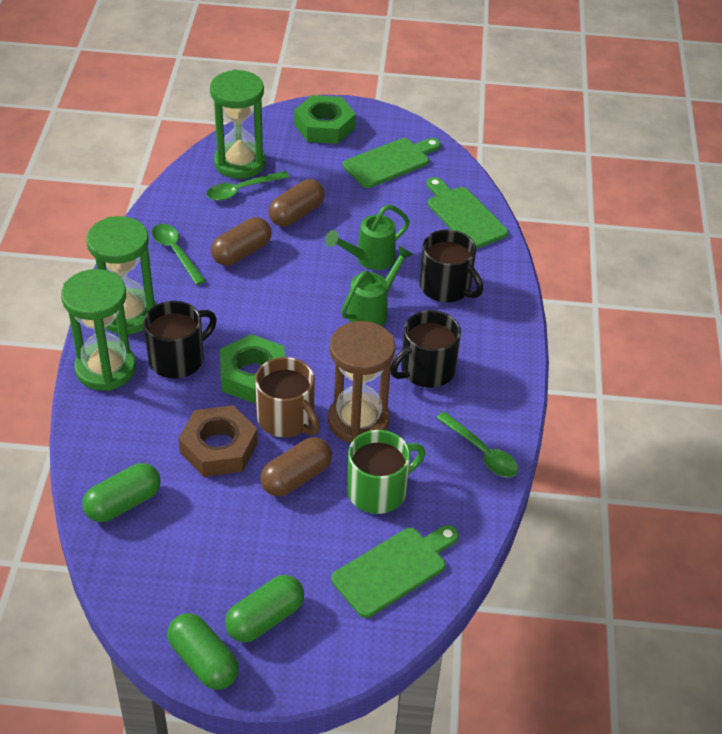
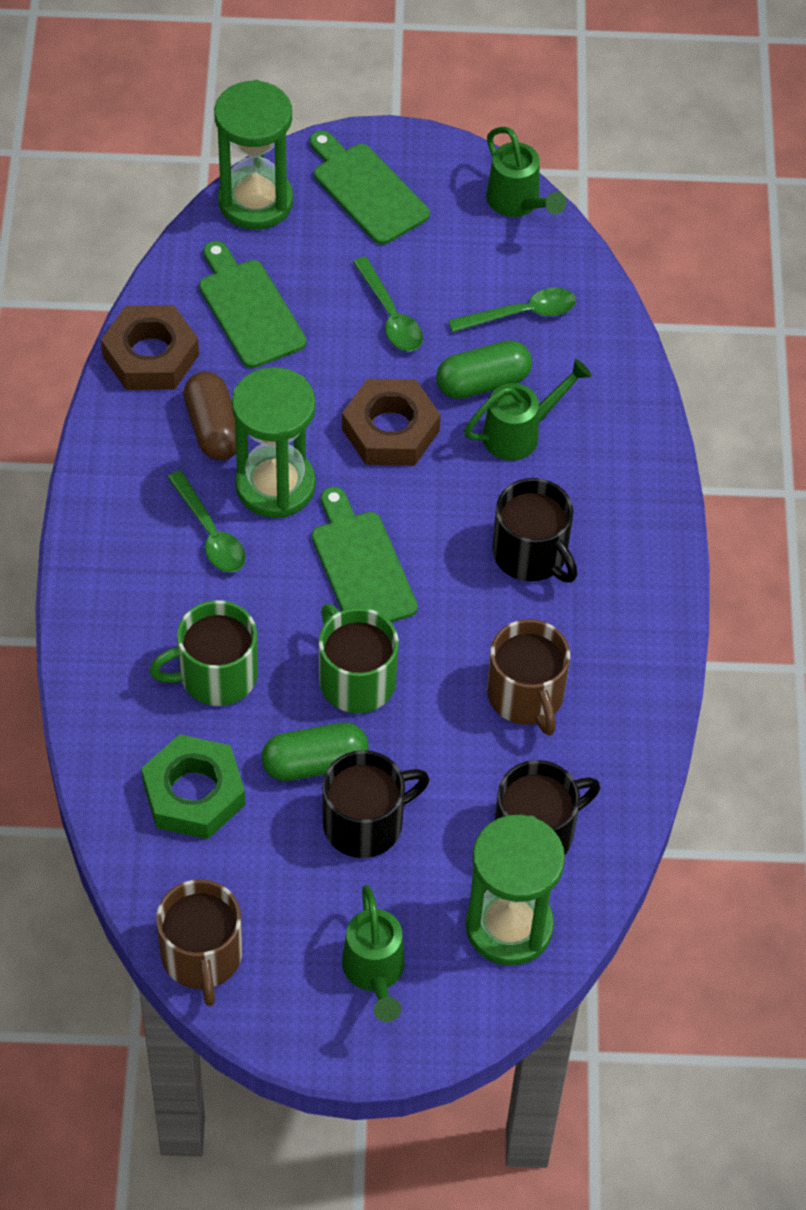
brown capsule: [211,217,272,266] [260,437,332,496] [269,179,325,227] = 3 -> [183,372,236,460] = 1
brown hourglass: [328,321,395,443] = 1 -> none = 0
brown mug: [255,357,320,437] = 1 -> [156,879,242,1006] [487,619,570,736] = 2
brown nut: [178,405,258,477] = 1 -> [101,305,199,390] [342,379,441,466] = 2
green capsule: [82,463,161,522] [167,613,239,690] [225,575,304,643] = 3 -> [262,722,369,781] [436,340,532,399] = 2
green mug: [347,430,425,514] = 1 -> [149,600,258,706] [319,604,399,713] = 2
green nut: [220,334,285,404] [294,95,356,144] = 2 -> [141,734,245,839] = 1
green watering can: [325,205,410,270] [341,246,413,326] = 2 -> [342,885,404,1022] [464,359,592,461] [487,127,566,217] = 3

